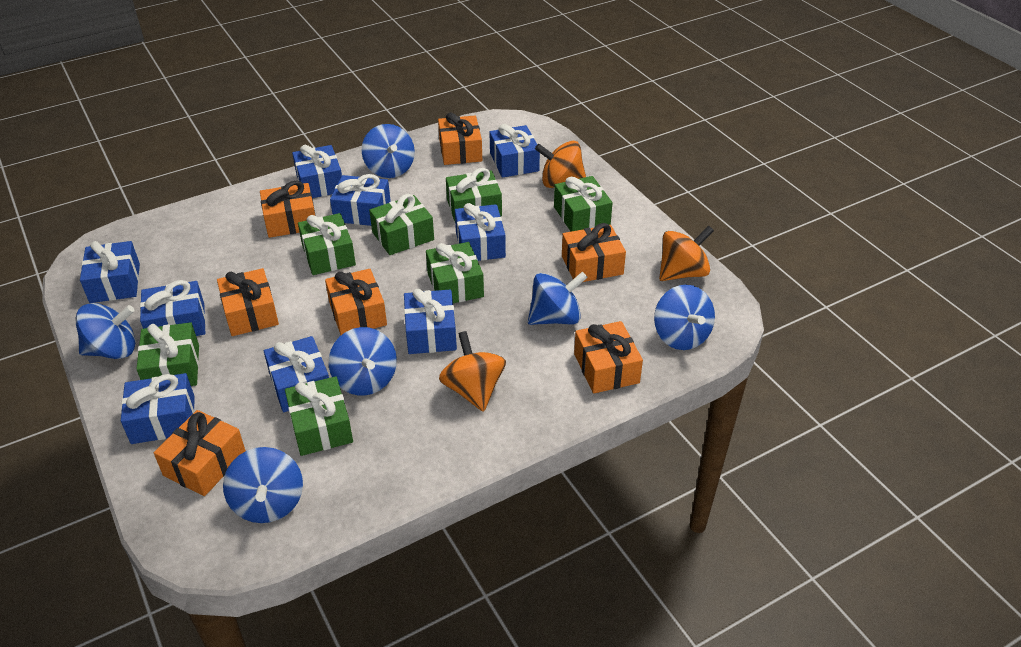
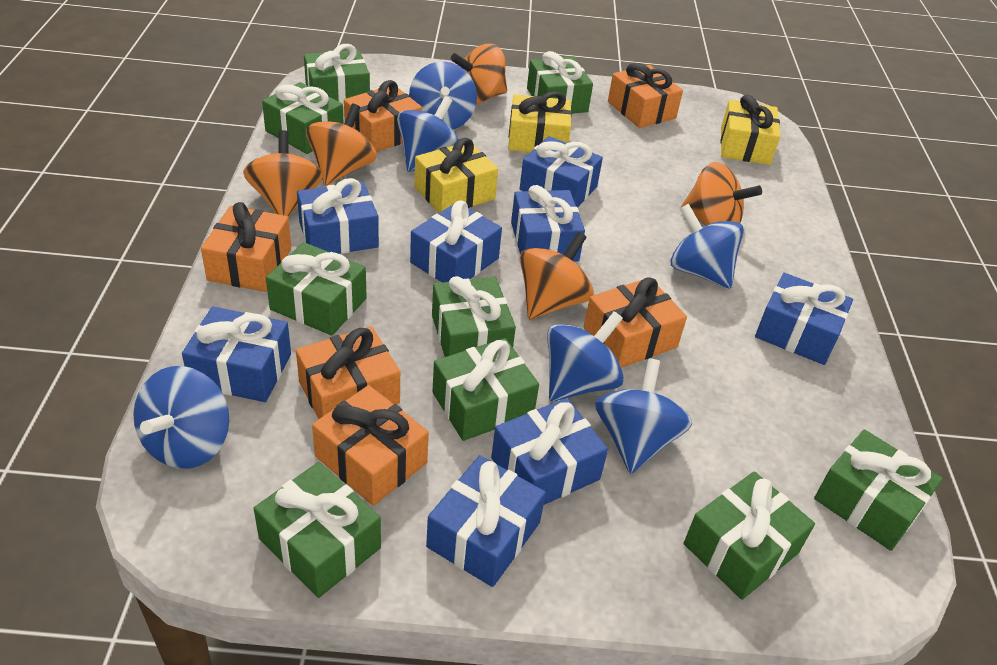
blue gift: [80,241,140,303] [121,373,195,444] [140,280,206,336] [264,336,329,412] [292,145,342,198] [330,174,391,226] [404,289,457,354] [455,203,506,261] [489,124,540,178] = 9 -> [182,306,291,402] [297,178,379,254] [410,201,502,283] [426,455,546,587] [491,398,608,505] [511,185,585,262] [520,136,603,207] [755,273,853,365] = 8
green gift: [136,322,199,386] [285,376,353,456] [298,213,356,275] [369,194,434,255] [426,242,484,303] [446,168,502,221] [554,176,612,232] = 7 -> [254,462,381,598] [262,82,344,154] [266,242,367,336] [304,44,370,106] [432,276,516,357] [432,338,539,441] [527,51,593,114] [684,471,815,600] [814,429,943,551] = 9
orange gift: [154,410,246,496] [217,268,279,336] [260,181,315,238] [325,269,387,335] [438,113,482,165] [562,223,626,282] [574,321,643,394] = 7 -> [201,202,291,292] [296,326,400,419] [312,385,429,506] [344,80,422,152] [584,277,687,368] [608,63,683,128] = 6
orange spinning top: [439,331,506,412] [535,141,586,188] [659,226,714,281] = 3 -> [243,130,323,217] [306,103,376,186] [451,44,507,104] [520,232,594,319] [681,162,762,226] = 5
yellow gift: none = 0 -> [415,138,498,213] [508,91,572,152] [721,95,780,165] = 3

